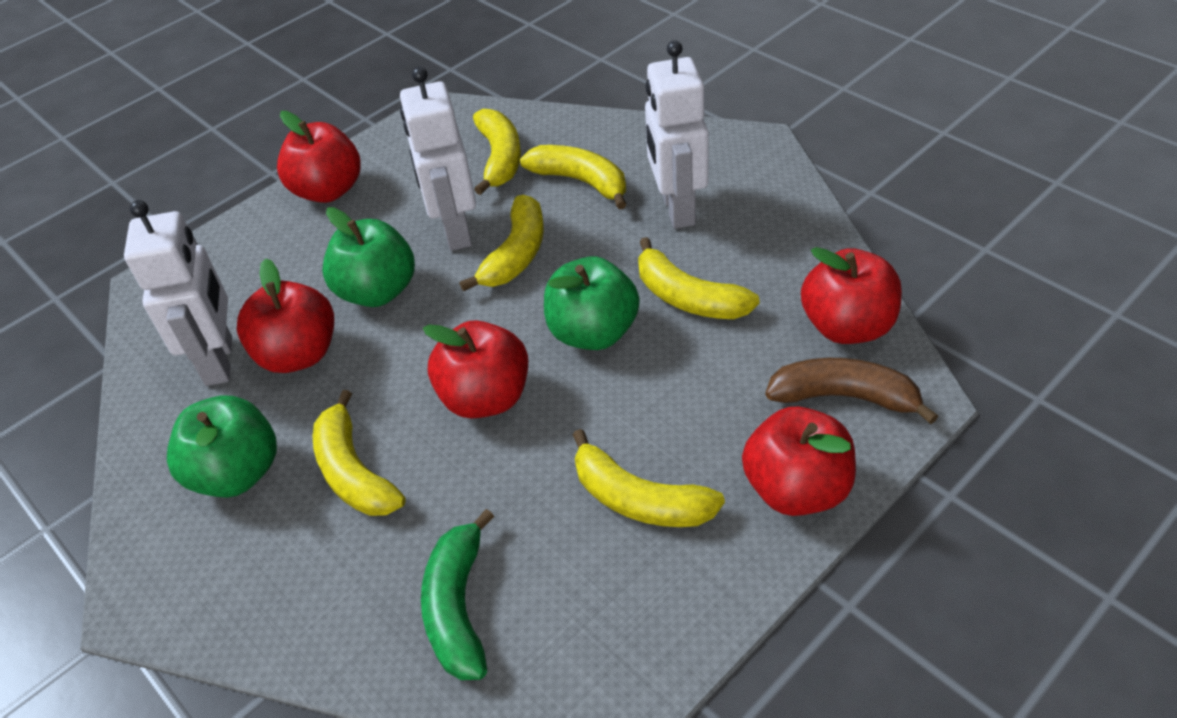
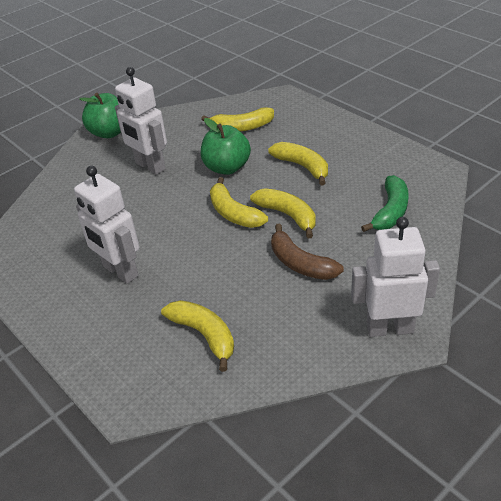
green apple: [167,396,277,498] [322,207,415,307] [544,257,639,350] = 3 -> [79,93,121,138] [201,118,251,175] = 2
red apple: [237,258,334,373] [277,111,360,203] [423,320,528,418] [742,406,856,516] [801,247,902,344] = 5 -> none = 0
yellow banana: [313,390,406,516] [459,195,544,292] [473,109,521,195] [520,145,627,210] [573,429,725,527] [638,237,760,319] = 6 -> [161,300,234,372] [201,107,274,132] [210,177,268,228] [250,188,315,238] [268,142,328,185] = 5

